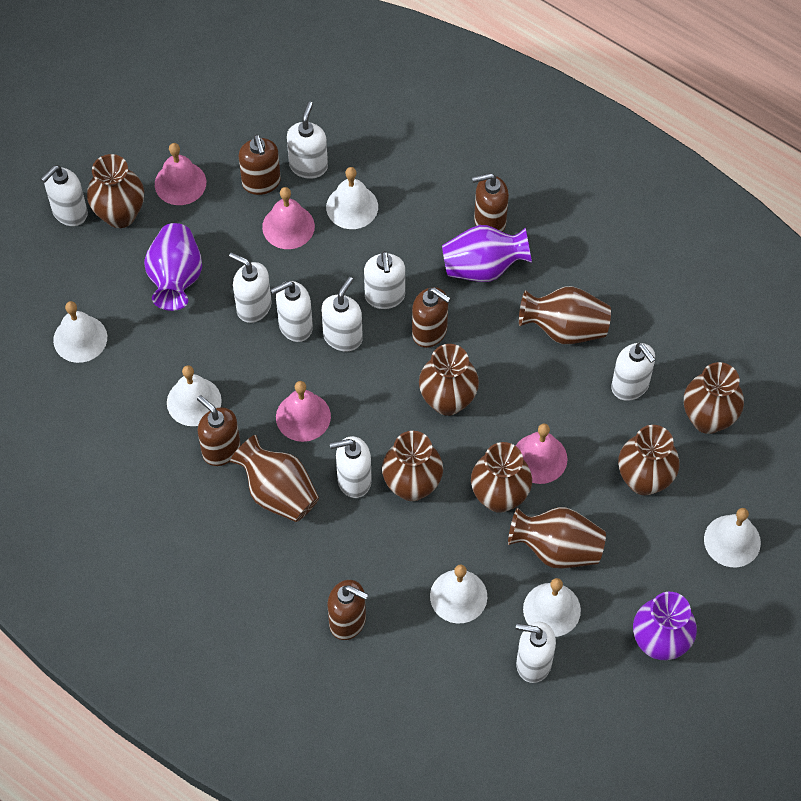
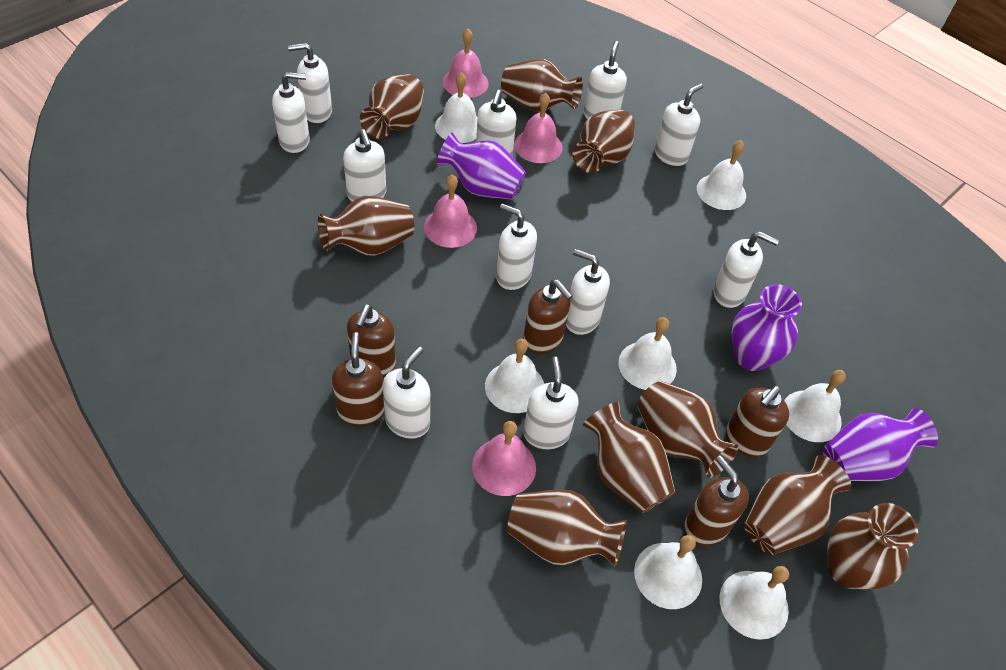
white bell: [53,301,107,363] [167,365,222,426] [326,167,378,229] [430,564,487,624] [523,578,581,637] [704,508,761,567] = 6 -> [435,72,478,143] [485,339,544,413] [618,317,677,390] [634,535,702,609] [697,140,746,210] [720,566,789,640] [784,370,846,442] = 7
white soap dispenser: [41,165,88,226] [229,253,272,323] [270,281,313,342] [287,102,328,179] [321,277,363,351] [330,436,372,498] [364,251,405,309] [516,622,556,683] [611,343,656,401] = 9 -> [272,72,310,153] [288,43,332,123] [343,129,386,202] [383,346,430,439] [476,90,517,156] [496,204,537,290] [523,357,578,449] [566,249,610,335] [584,41,627,119] [655,83,703,166] [713,232,779,308] = 11

